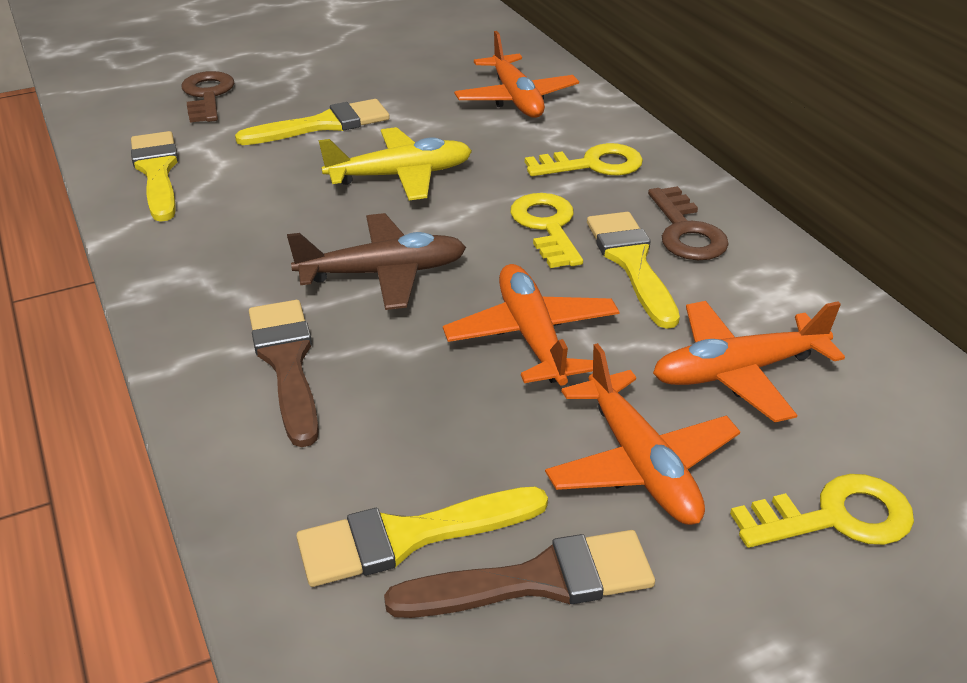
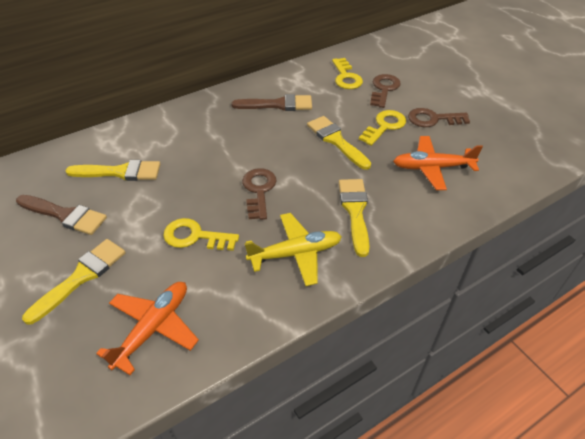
brown key: [182,71,234,123] [648,186,729,260] = 2 -> [242,168,276,220] [370,74,401,108] [408,108,470,127] = 3
brown plane: [287,213,466,310] = 1 -> none = 0
orange plane: [443,264,620,386] [454,31,579,118] [545,343,740,525] [653,301,845,422] = 4 -> [96,282,199,375] [393,136,483,190] = 2

